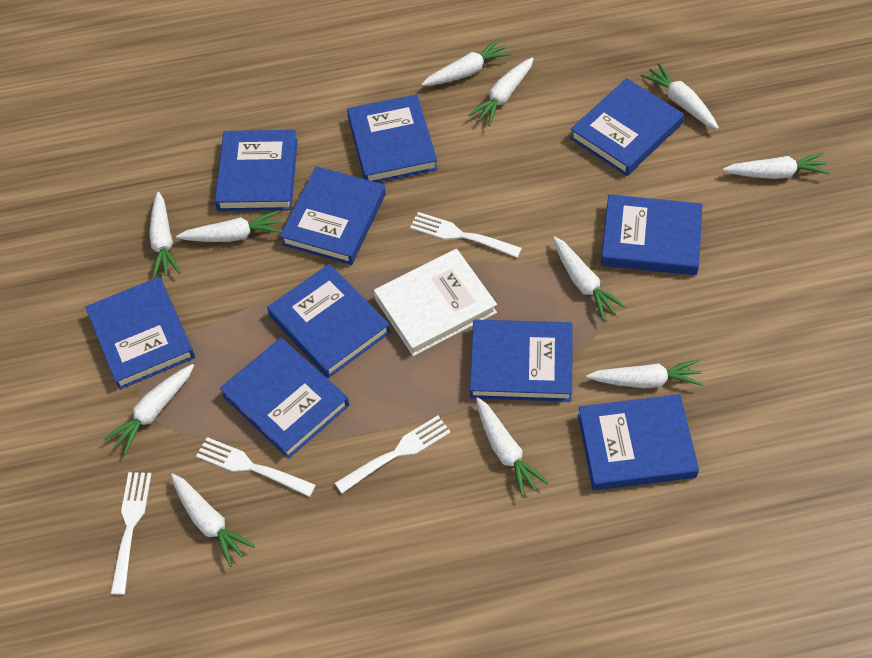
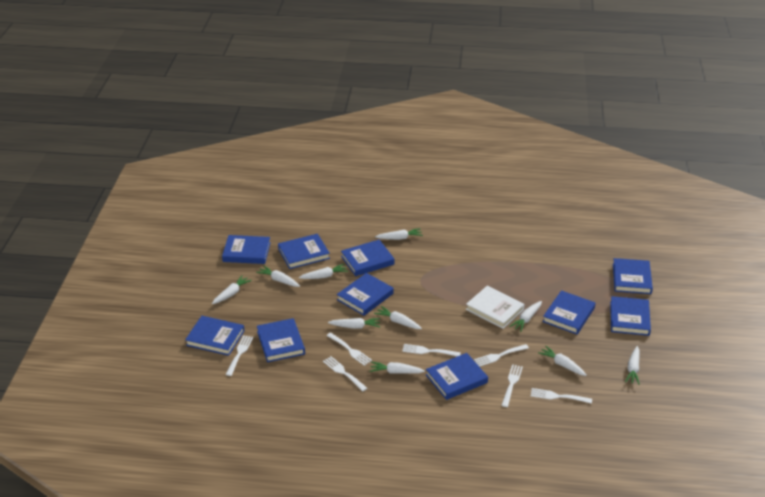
white carrot: [104,364,194,455] [149,192,181,279] [171,473,255,567] [176,211,282,242] [422,39,512,86] [468,57,534,126] [476,397,549,498] [553,236,626,321] [586,359,703,388] [641,63,719,129] [723,153,830,179] = 11 -> [212,275,252,304] [256,266,300,287] [299,264,348,279] [328,318,380,329] [370,362,425,374] [374,306,422,329] [375,228,423,240] [509,301,542,332] [538,346,587,376] [625,346,640,385] = 10
white fork: [110,472,151,595] [196,437,316,497] [335,416,451,493] [410,212,522,258] = 4 -> [226,335,253,376] [323,356,367,391] [326,332,372,366] [402,344,461,356] [474,344,529,367] [501,364,523,407] [531,388,592,404] = 7

